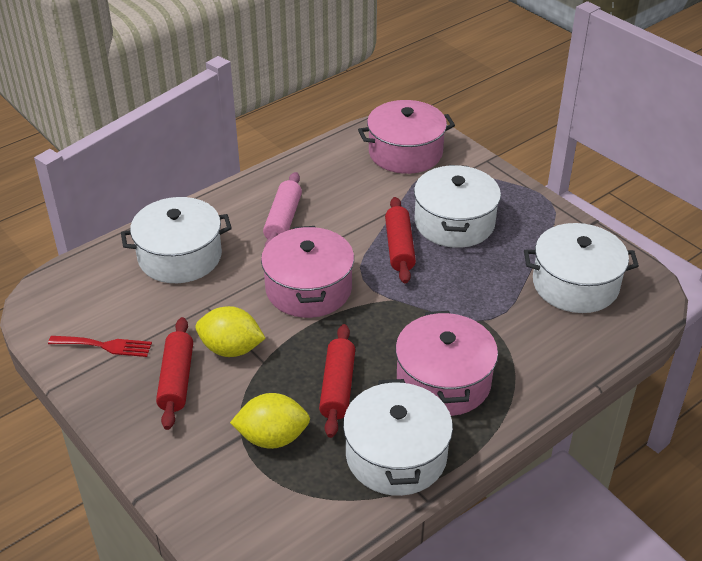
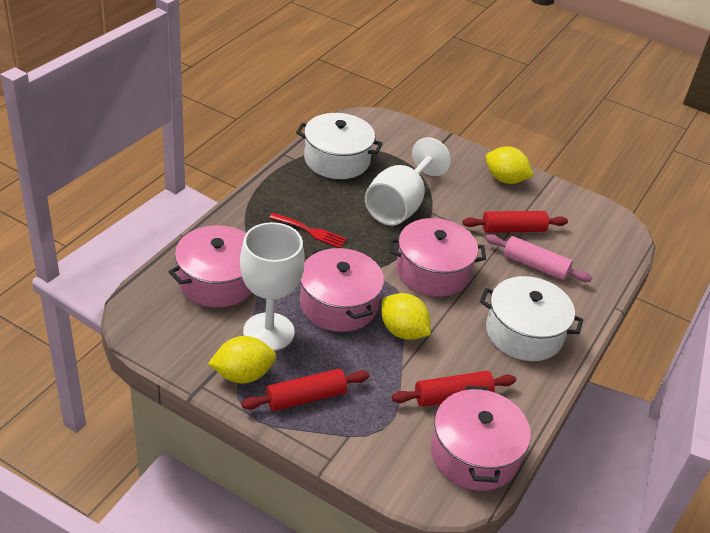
pink pot: [261,226,354,318] [358,100,455,174] [395,311,498,416] = 3 -> [168,225,252,308] [300,247,384,332] [389,218,486,297] [431,386,531,491] = 4
white goblet: none = 0 -> [240,222,305,351] [365,137,451,225] = 2
white pot: [121,197,232,283] [343,379,453,496] [414,165,501,248] [524,223,639,313] = 4 -> [296,113,383,179] [480,276,583,361] = 2
yellow lemon: [196,306,266,357] [230,393,310,449] = 2 -> [208,336,276,383] [381,293,431,340] [486,146,534,184] = 3

